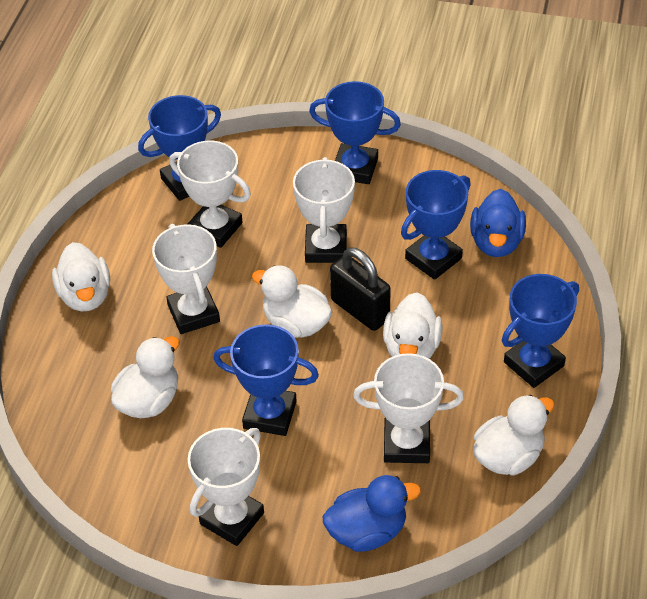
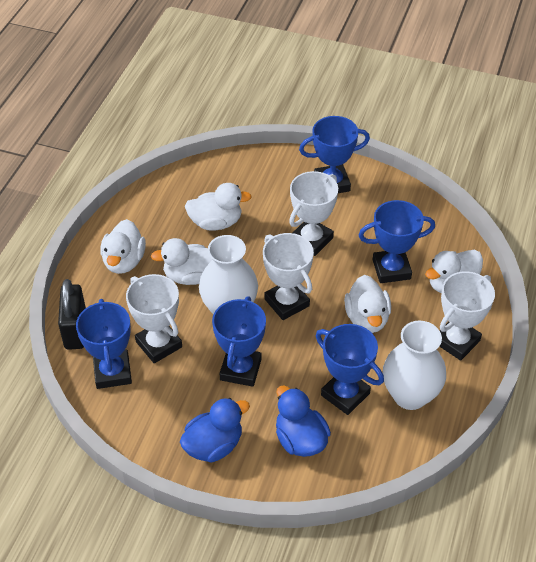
white trophy: [152,224,220,334] [169,140,251,248] [188,428,264,546] [293,157,355,263] [353,353,464,463] = 5 -> [126,274,182,363] [263,233,314,320] [289,171,338,256] [439,271,495,361] = 4
white vase: none = 0 -> [199,235,258,314] [383,321,446,410] = 2

